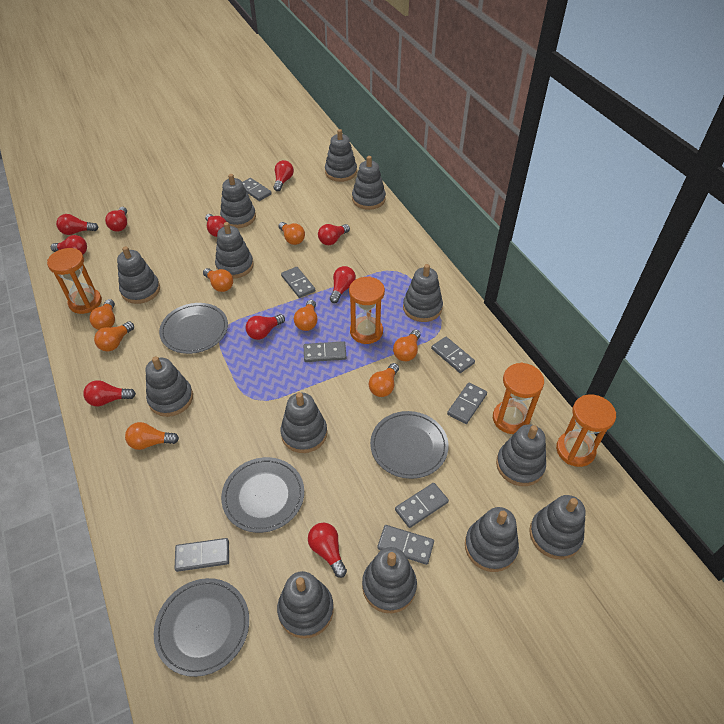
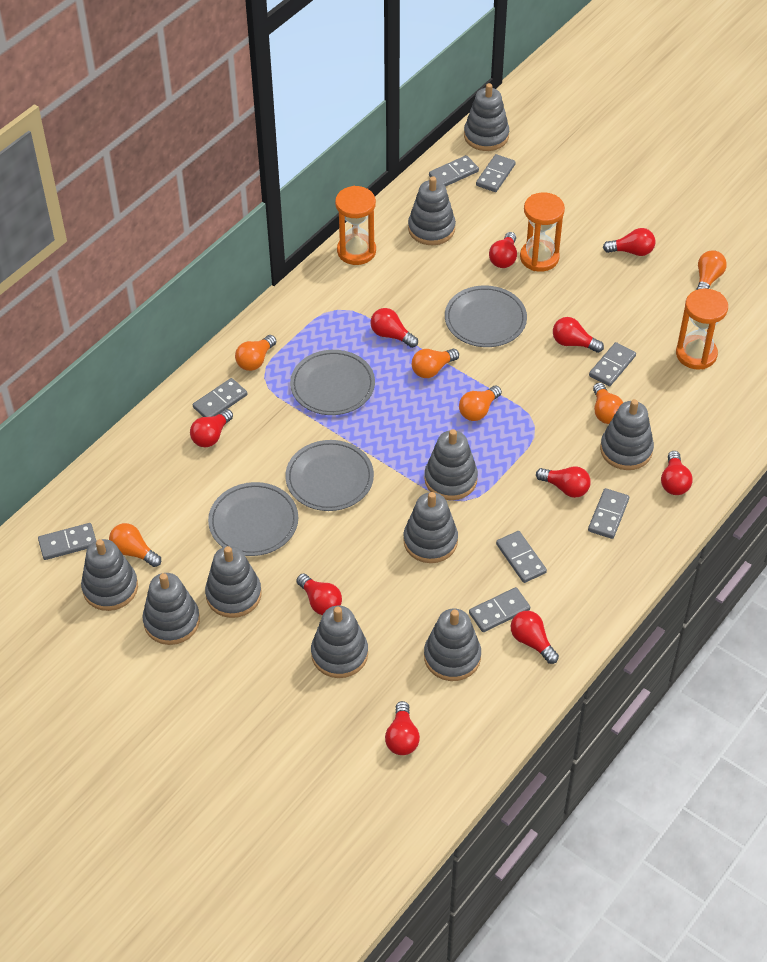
grey stacking toy: [117,246,160,304] [145,356,193,417] [215,222,254,279] [220,174,256,228] [277,571,334,639] [281,392,327,453] [325,129,357,182] [352,156,386,210] [362,547,417,613] [403,264,443,322] [465,507,519,572] [496,424,546,486] [529,495,586,560] = 13 -> [81,539,138,611] [142,573,200,645] [205,546,261,618] [311,606,368,678] [403,492,458,563] [408,176,456,245] [424,429,478,500] [424,609,481,681] [464,83,509,151] [600,399,654,470] = 10
orange hourglass: [47,248,102,314] [349,276,385,344] [493,363,544,434] [556,394,616,467] = 4 -> [335,186,376,265] [520,192,565,272] [676,288,728,370] = 3
orange light bulb: [89,299,115,330] [94,321,134,352] [125,422,179,450] [203,268,233,292] [278,222,305,245] [294,300,317,331] [369,363,399,397] [393,330,421,361] = 8 -> [109,523,161,567] [235,335,276,371] [412,349,459,378] [459,386,502,421] [593,383,623,424] [697,250,727,290] = 6

